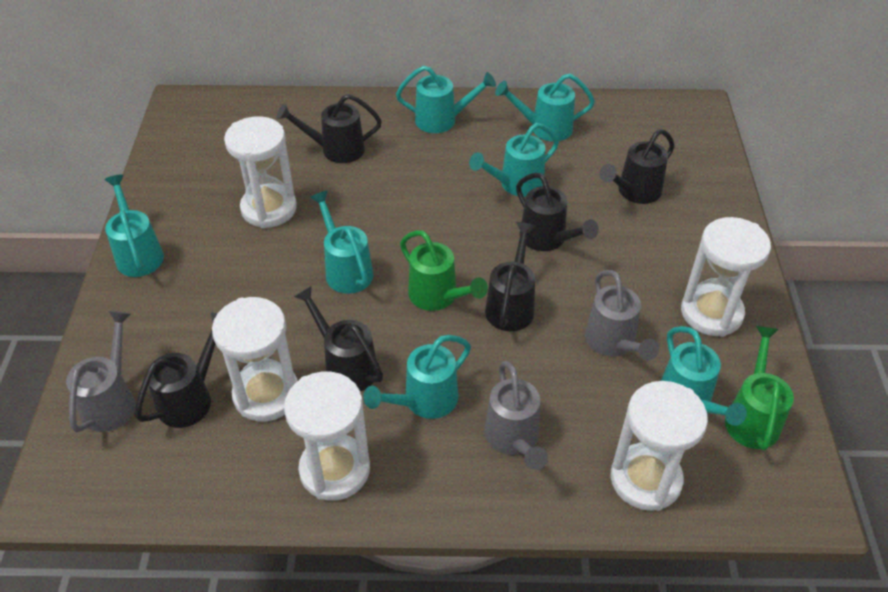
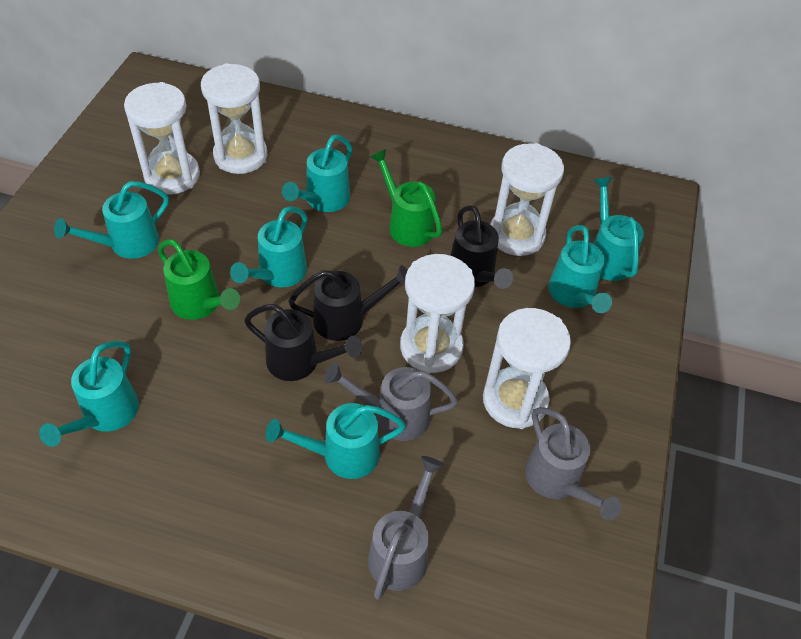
black watering can: [135,312,217,428] [276,94,382,163] [294,285,383,391] [485,222,536,331] [516,173,599,251] [599,129,675,204] = 6 -> [244,304,362,381] [289,265,407,341] [450,205,513,289] = 3

